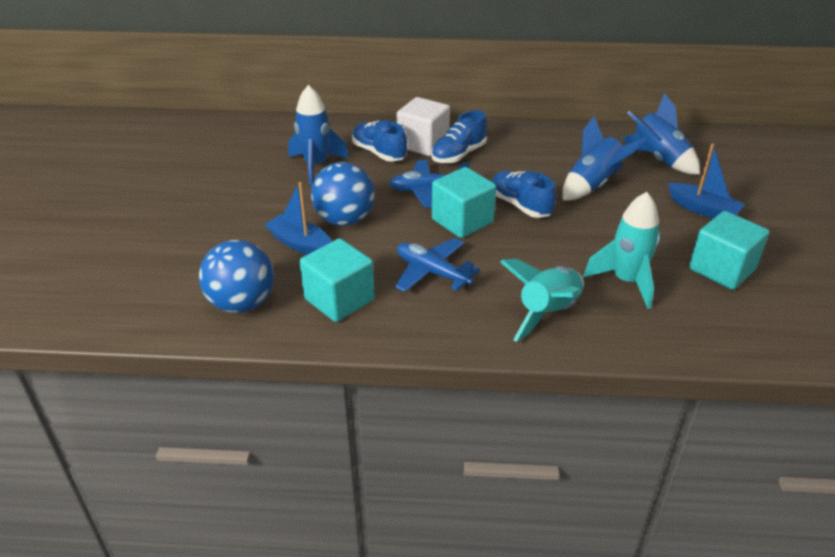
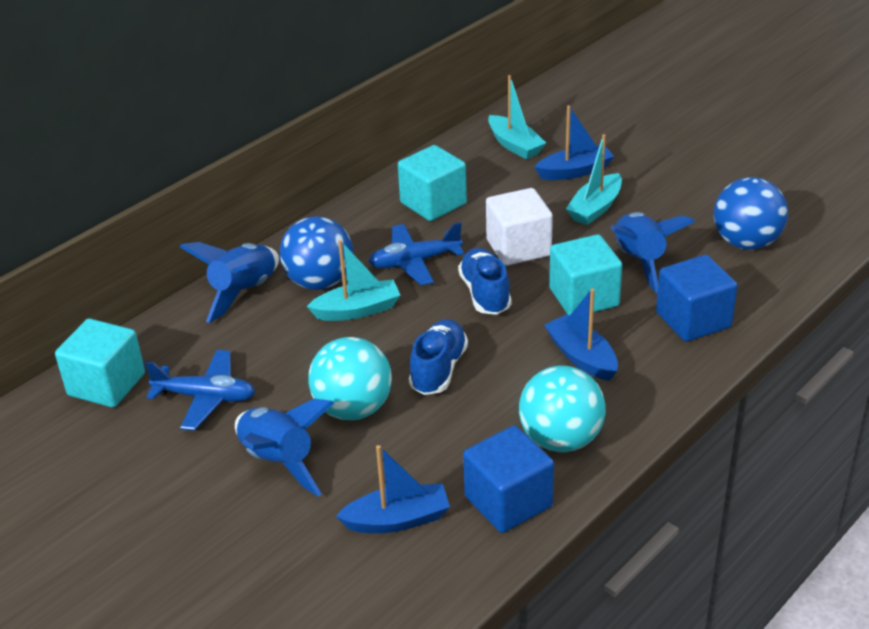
blue boat: [265,182,332,255] [668,143,745,219] = 2 -> [336,445,450,533] [535,105,614,180] [544,288,618,381] = 3
blue cube: none = 0 -> [463,425,554,533] [656,255,738,342] = 2
blue shoe: [352,120,407,162] [431,110,487,164] [492,171,556,218] = 3 -> [409,319,468,395] [458,248,511,315] = 2
turquoise ball: none = 0 -> [308,337,392,420] [519,366,606,452] = 2
turquoise boat: none = 0 -> [307,240,400,321] [488,75,546,159] [566,134,622,225] = 3
turquoise rocket: [500,259,584,342] [583,192,660,309] = 2 -> none = 0

